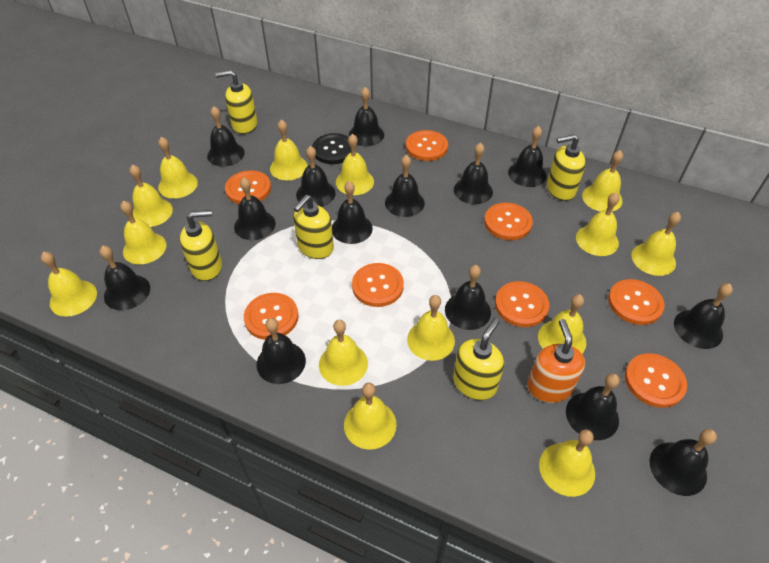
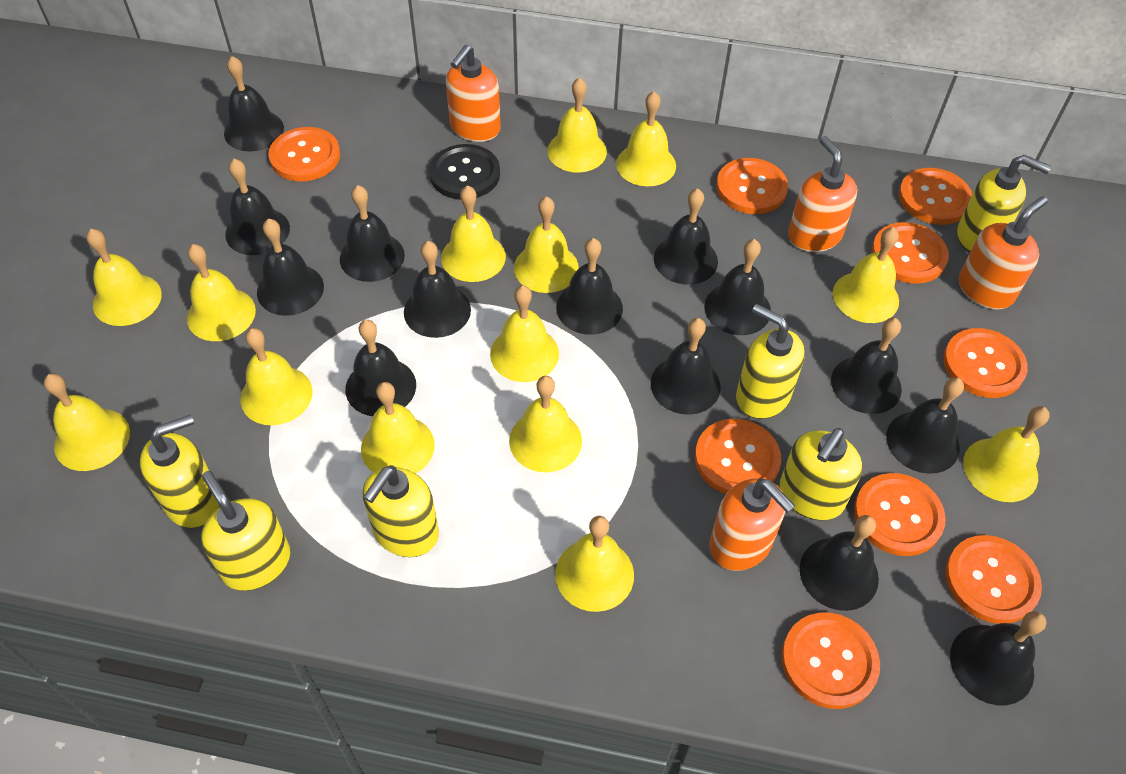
orange button: [225,170,271,204] [244,293,299,340] [352,263,404,307] [406,130,448,161] [484,203,533,240] [495,281,549,327] [608,279,665,325] [625,353,687,408] = 8 -> [268,127,340,182] [695,418,781,494] [716,158,788,214] [781,613,880,709] [854,473,946,556] [872,222,949,284] [899,168,972,225] [943,328,1028,398] [945,535,1042,624] = 9
orange soap dispenser: [527,319,585,403] = 1 -> [446,45,501,142] [709,478,795,571] [788,136,857,252] [959,196,1048,310] = 4
yellow soap dispenser: [180,210,222,281] [216,70,257,134] [293,195,334,259] [453,318,504,400] [547,134,586,201] = 5 -> [140,414,219,528] [201,471,290,591] [363,465,439,557] [736,304,805,419] [779,428,862,521] [957,155,1051,252] = 6

